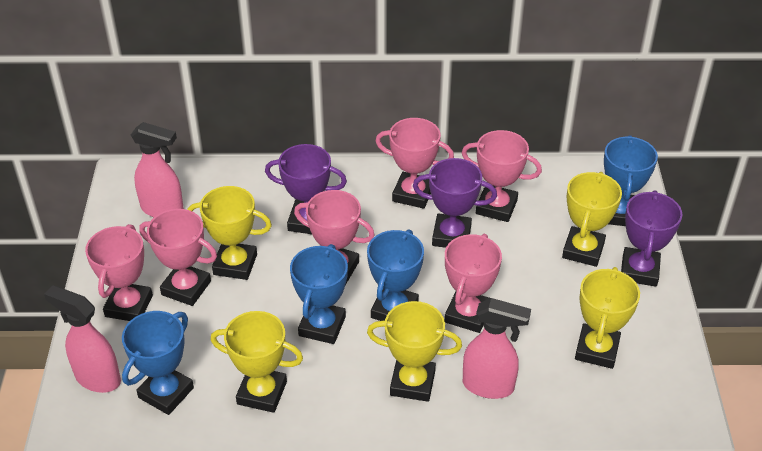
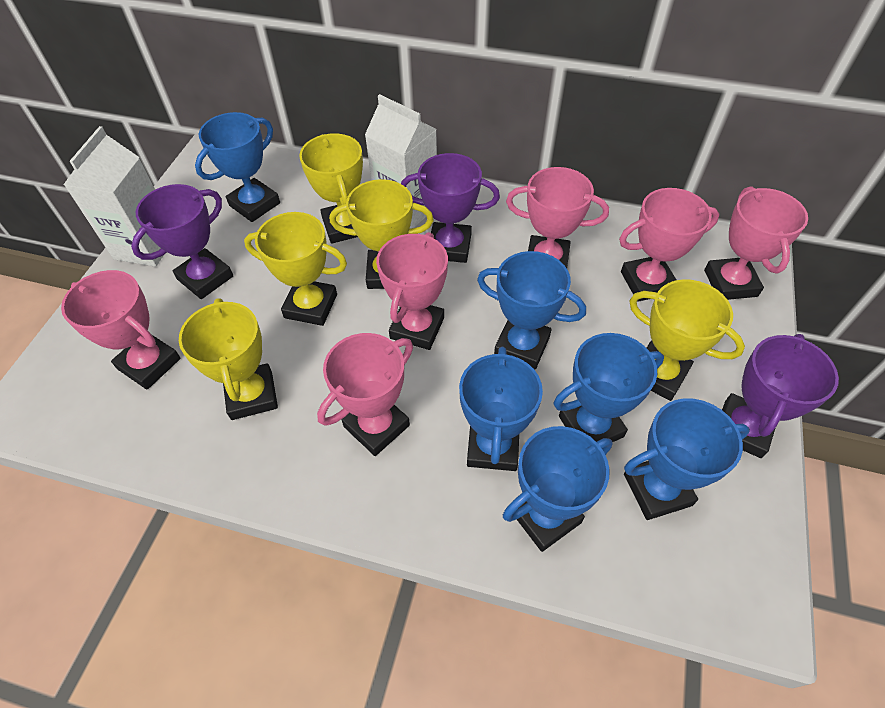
blue trophy: [122,311,194,415] [290,244,348,344] [367,229,424,321] [604,135,658,226] = 4 -> [195,112,280,222] [459,347,543,471] [477,251,586,369] [503,426,613,552] [553,333,664,442] [624,398,750,520] = 6
pink spray bottle: [44,286,121,393] [131,122,184,217] [463,298,531,399] = 3 -> none = 0
white carton: none = 0 -> [63,126,164,267] [365,94,437,228] = 2

